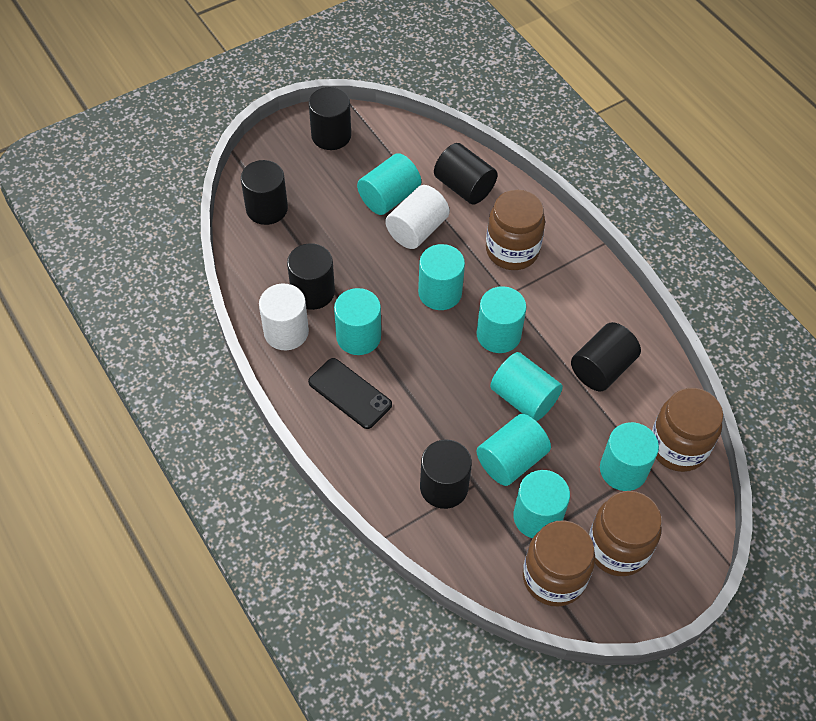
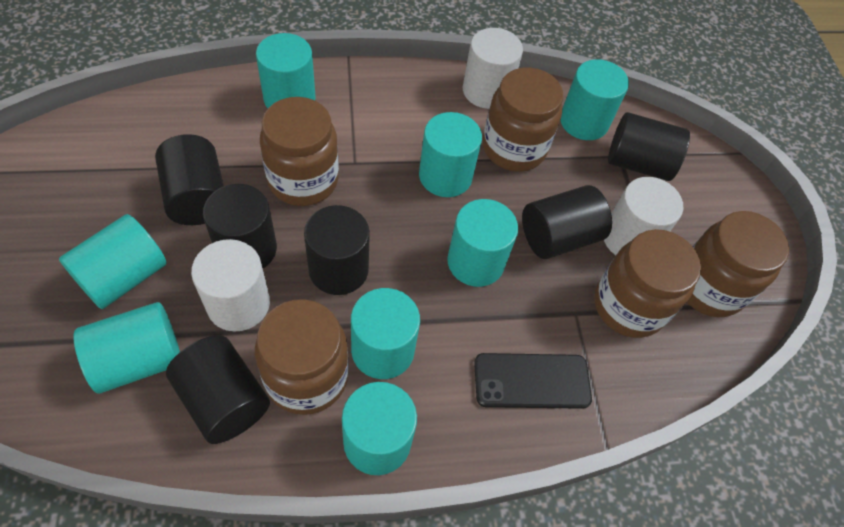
brown jar: [486,190,545,270] [523,520,595,607] [589,491,662,576] [652,388,723,472] = 4 -> [255,299,349,415] [260,97,339,206] [483,67,563,172] [594,229,701,338] [687,211,789,317] = 5
white cylinder: [259,283,309,350] [385,185,450,249] = 2 -> [191,239,270,332] [463,28,523,109] [604,177,683,255] = 3

